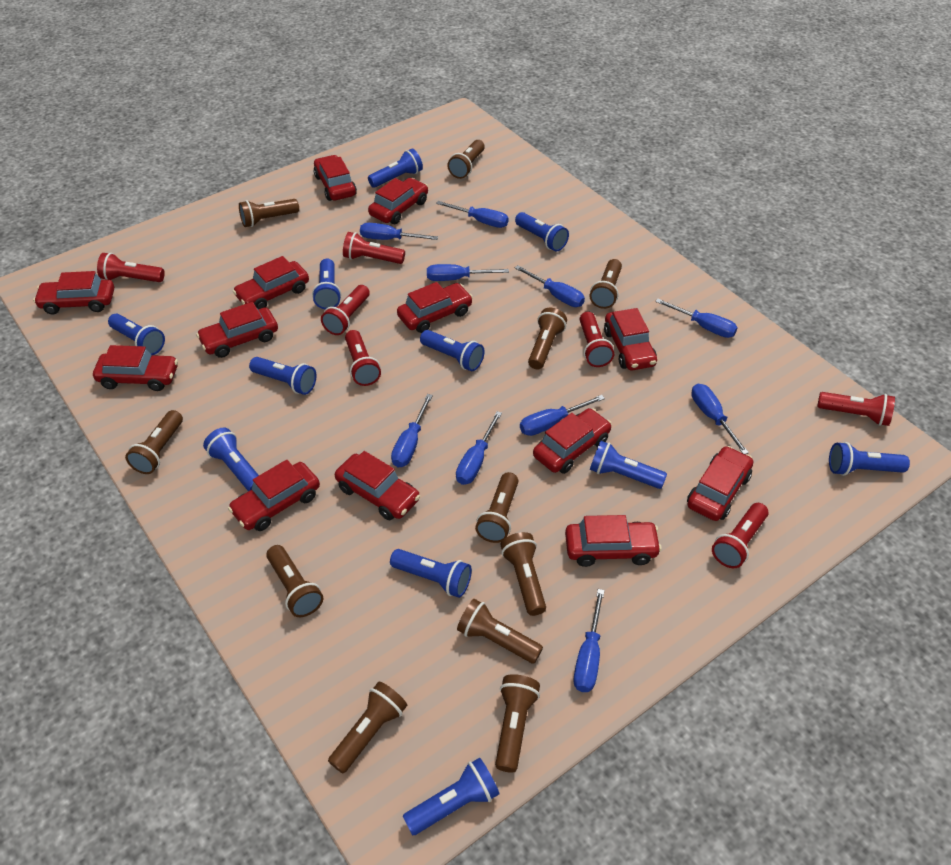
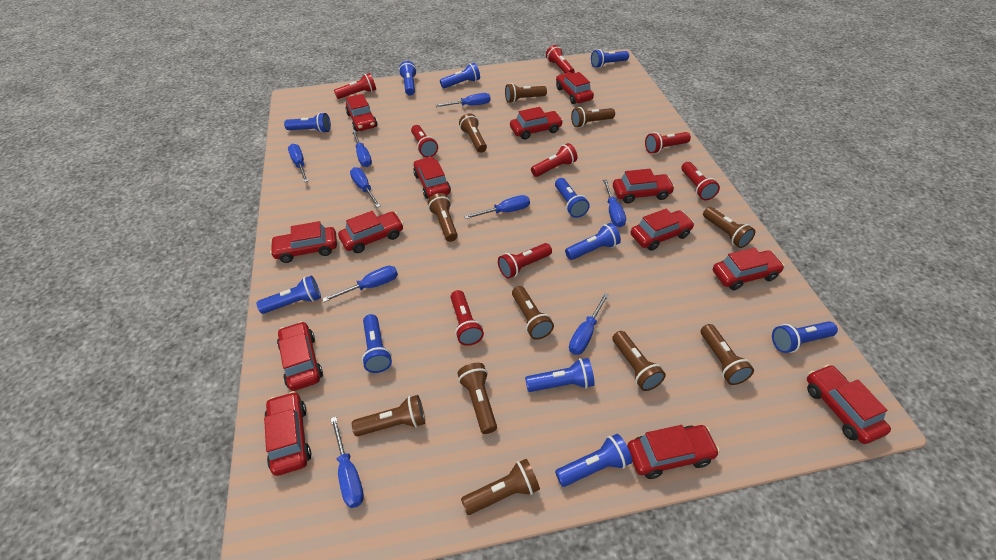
blue screwdriver: [360,223,438,240] [391,394,433,468] [427,264,509,281] [436,201,509,228] [456,411,502,485] [515,265,585,307] [520,395,605,436] [574,589,605,692] [655,298,738,338] [691,384,749,454] = 10 -> [288,144,308,182] [322,266,398,302] [331,417,364,508] [350,167,381,207] [352,130,372,167] [436,93,491,107] [464,195,530,219] [569,293,609,355] [603,179,626,227] = 9
red flashlight: [97,253,165,282] [321,285,370,335] [343,232,405,264] [345,330,381,386] [580,312,614,367] [712,503,769,568] [817,392,895,426] = 7 -> [334,73,376,99] [411,125,438,158] [451,290,484,346] [498,243,552,279] [531,143,577,177] [546,45,575,73] [645,132,691,154] [681,162,720,200] = 8

